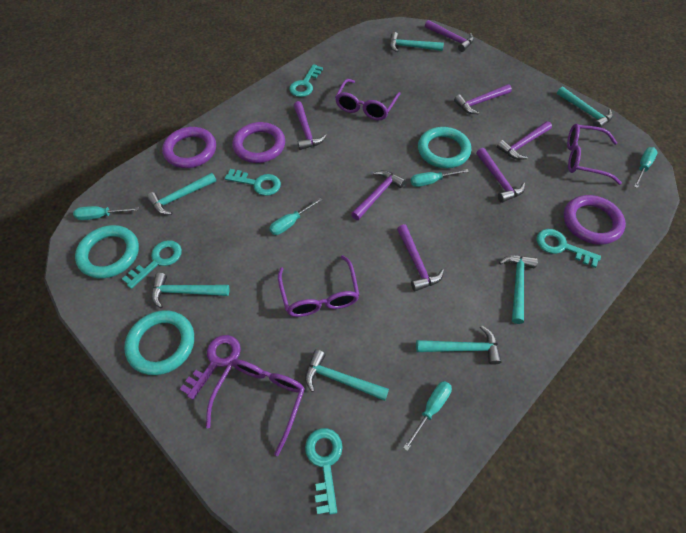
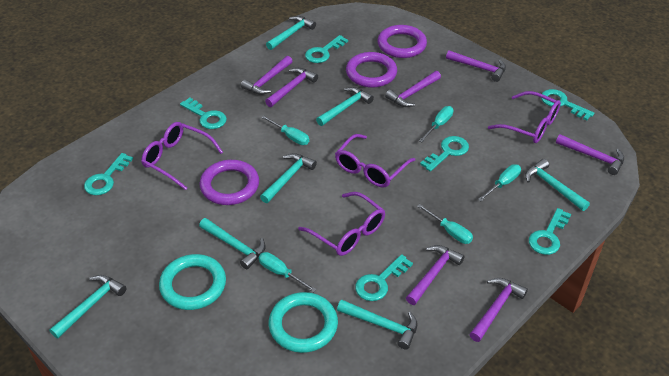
purple key: [180,335,241,400] = 1 -> none = 0
turquoise key: [122,240,182,289] [225,169,281,196] [289,64,323,97] [305,428,343,515] [537,229,601,268] = 5 -> [84,153,133,195] [180,97,227,129] [305,35,348,63] [355,254,413,301] [420,136,469,172] [529,208,571,255] [541,89,594,121] = 7
turquoise ring: [75,225,139,279] [124,310,194,375] [418,127,471,168] = 3 -> [159,254,226,310] [269,292,338,353] = 2

